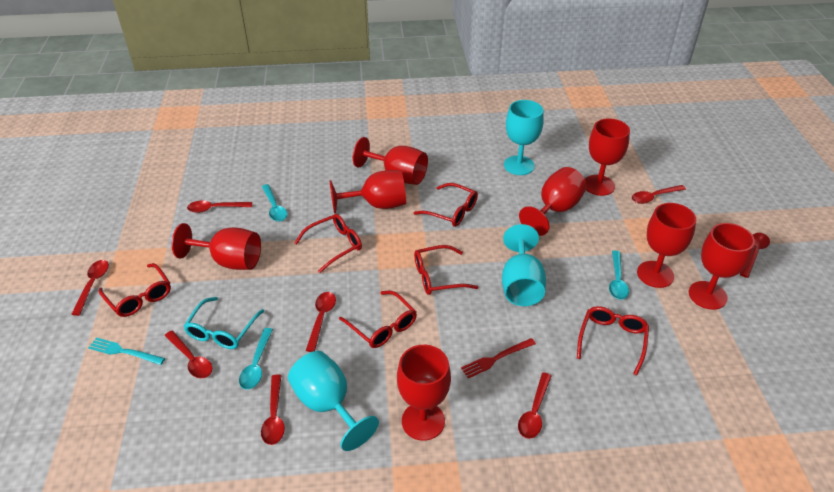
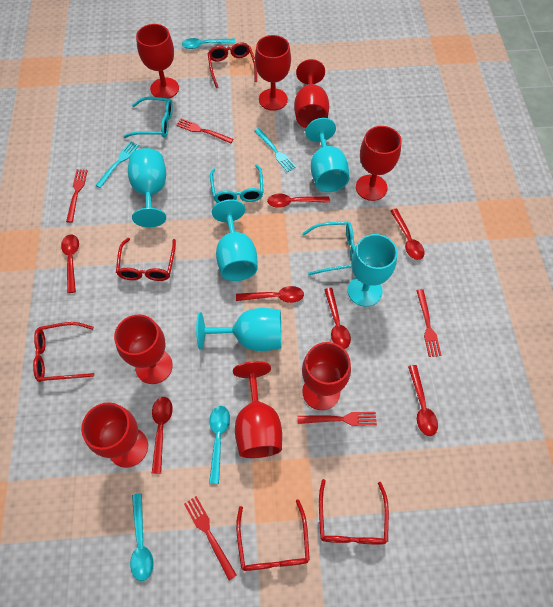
red fork: [461,338,536,378] = 1 -> [66,169,88,223] [176,118,234,144] [184,496,237,580] [297,412,377,426] [416,289,442,357] = 5
red glasses: [99,263,171,317] [295,214,362,273] [339,291,417,348] [414,183,478,227] [414,245,478,295] [577,306,649,376] = 6 -> [33,322,94,382] [116,238,176,281] [208,42,257,88] [236,499,310,571] [319,479,389,545] = 5
red spoon: [71,260,109,316] [165,331,212,378] [187,201,252,213] [261,374,285,445] [306,292,336,352] [518,373,551,439] [632,185,686,204] [740,233,770,278] = 8 -> [61,235,79,293] [152,397,173,474] [236,286,304,303] [267,194,330,208] [324,288,351,349] [390,209,425,260] [408,365,438,436] = 7
turquoise fork: [88,338,165,365] = 1 -> [95,141,139,188] [254,128,296,172] = 2
turquoise glasses: [183,297,264,349] = 1 -> [123,97,173,138] [210,164,264,203] [302,222,356,275] = 3
turquoise goblet: [288,351,379,451] [502,224,546,306] [504,100,544,175] = 3 -> [128,148,166,227] [196,308,282,351] [212,199,258,281] [305,118,349,192] [348,234,397,307] = 5

